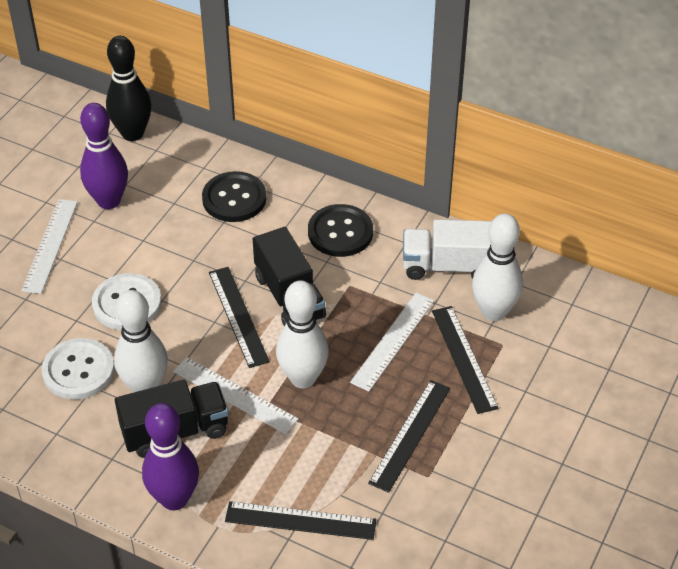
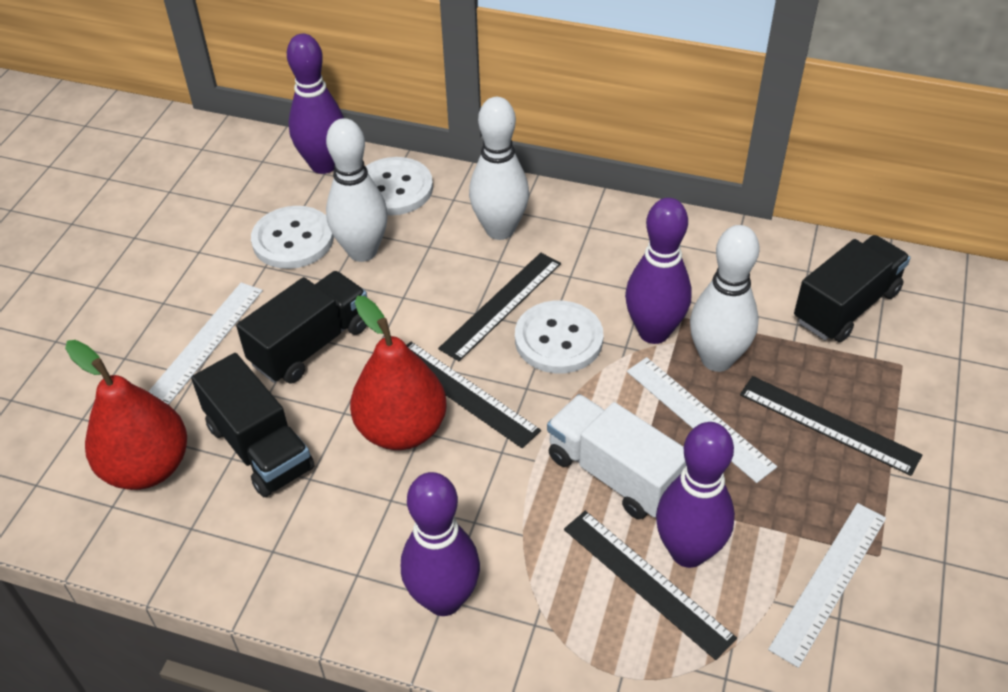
black bowling pin: [106,36,152,141] = 1 -> none = 0
black button: [202,171,266,222] [308,204,373,257] = 2 -> none = 0
black truck: [115,380,229,458] [253,227,326,326] = 2 -> [191,353,315,497] [236,271,367,384] [794,235,910,342] = 3
purple bowling pin: [80,103,128,209] [142,403,199,511] = 2 -> [287,34,344,174] [401,472,480,616] [625,198,692,344] [656,422,735,568] = 4
red pear: none = 0 -> [65,340,187,490] [350,296,447,450] = 2
white button: [42,338,115,400] [92,273,161,330] = 2 -> [251,206,334,269] [366,157,433,216] [515,301,603,373] = 3

